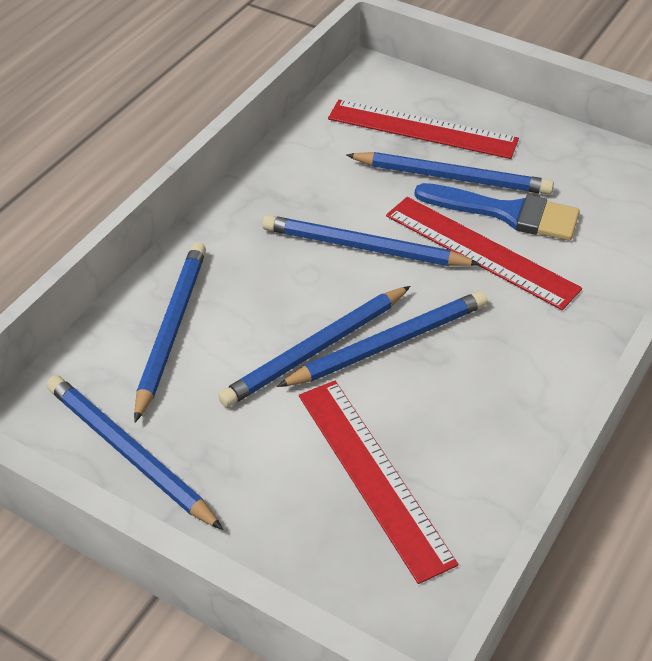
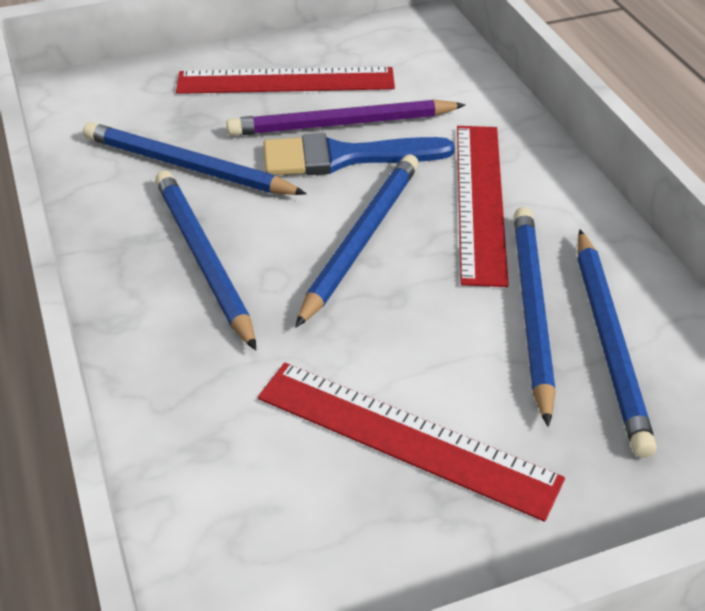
blue pencil: [47,375,223,530] [134,242,206,422] [218,286,411,407] [262,215,481,266] [277,291,487,387] [346,152,554,195] = 6 -> [83,122,307,195] [155,171,256,351] [296,155,419,327] [514,207,555,427] [578,230,657,458] = 5
purple pencil: none = 0 -> [226,99,465,136] = 1

